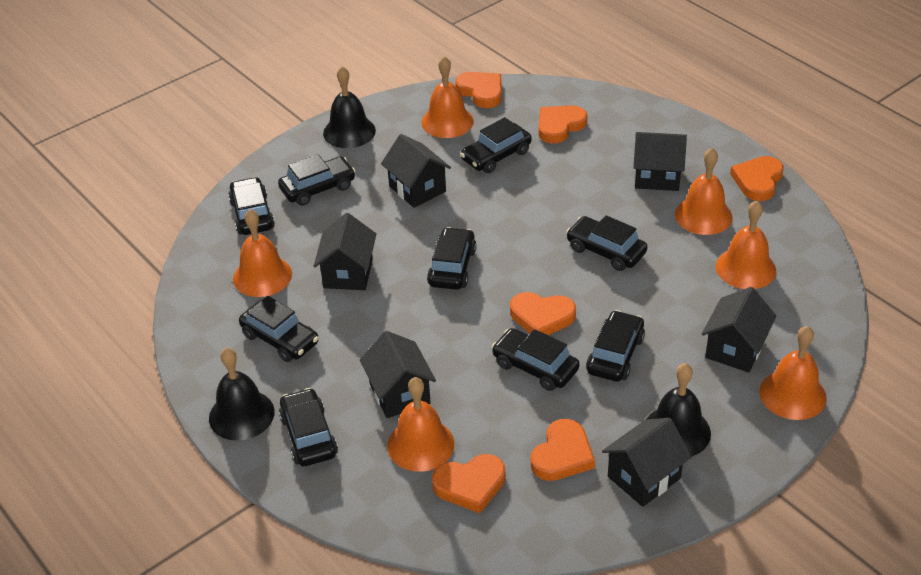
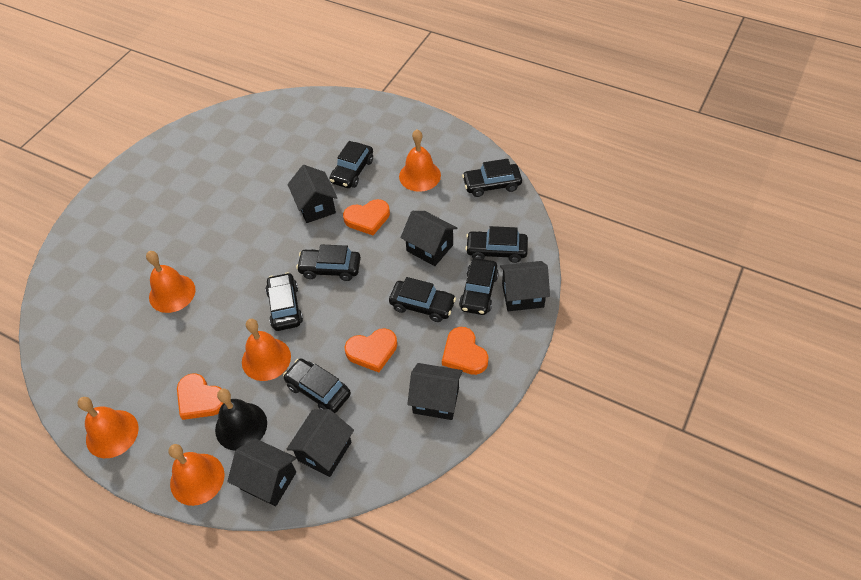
black bell: [209,347,275,441] [323,66,376,148] [647,363,711,456] = 3 -> [215,389,267,451] = 1
black car: [228,177,275,235] [239,296,319,362] [278,154,356,206] [279,388,338,466] [427,227,477,290] [460,117,532,173] [492,328,580,391] [566,215,648,271] [586,310,645,382] = 9 -> [265,272,303,331] [283,359,351,413] [296,244,361,281] [329,141,373,188] [389,277,456,322] [459,258,499,315] [462,159,522,197] [465,226,528,263] = 8
orange bell: [233,209,292,297] [387,377,455,472] [421,56,474,138] [675,148,733,235] [716,200,776,289] [759,326,826,420] = 6 -> [77,397,139,458] [146,251,196,313] [168,444,224,506] [242,319,291,381] [399,130,441,192] = 5
orange heart: [432,454,506,513] [455,72,502,108] [510,292,576,335] [530,419,595,481] [538,105,588,144] [730,156,784,201] = 6 -> [177,373,223,420] [343,199,390,235] [345,328,397,372] [442,327,488,375] = 4

